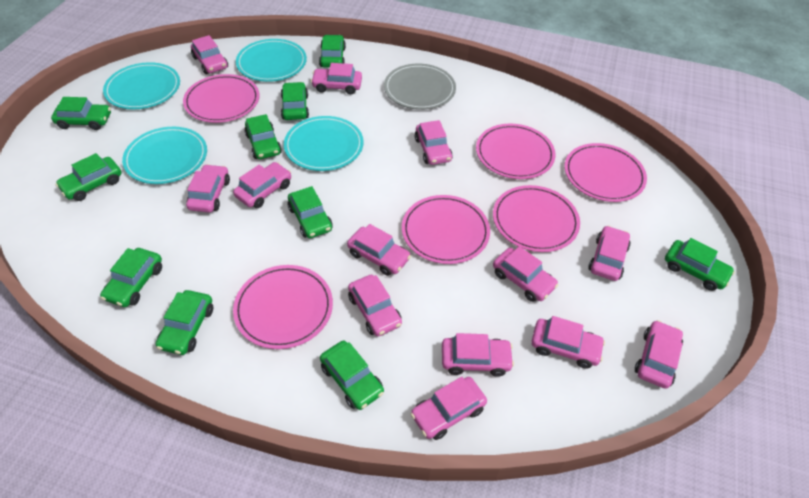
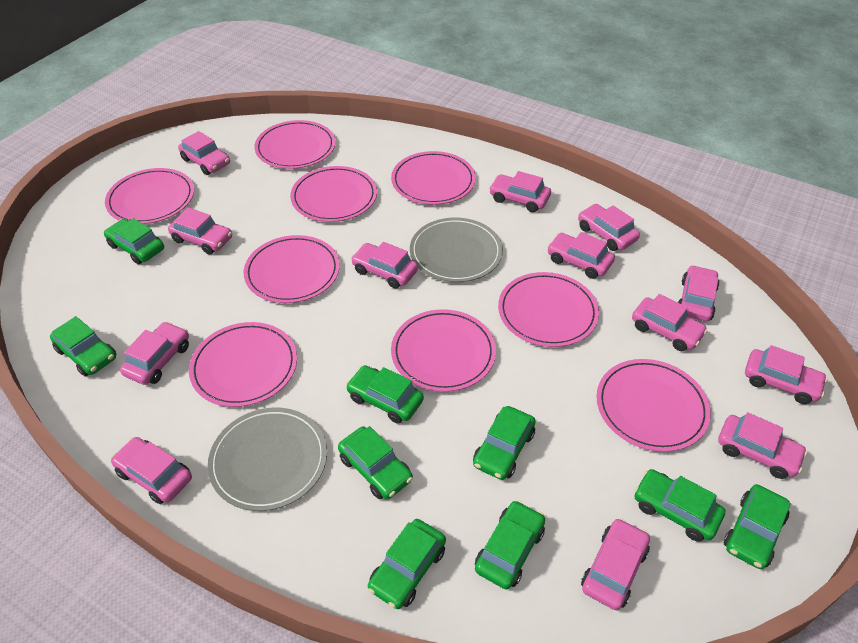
green car: [51,97,111,130] [55,153,122,201] [100,248,162,307] [156,290,213,355] [244,114,282,159] [281,82,309,120] [288,186,333,238] [319,35,346,68] [320,341,384,410] [665,238,735,291] = 10 -> [50,316,116,377] [104,218,164,264] [338,426,413,499] [346,365,424,423] [368,519,446,609] [473,406,536,480] [475,500,545,590] [634,469,725,542] [724,484,791,569] = 9
grey plate: [384,64,456,110] = 1 -> [208,407,327,511] [410,218,503,282] = 2
pink plate: [183,74,260,123] [233,265,333,349] [402,195,490,264] [476,124,555,179] [493,185,580,252] [565,143,647,202] = 6 -> [105,168,194,224] [189,322,297,407] [244,235,340,303] [254,120,336,169] [290,166,377,222] [391,151,476,205] [391,309,496,392] [498,272,599,347] [596,359,711,452] = 9
turquoise plate: [103,62,180,109] [122,127,207,184] [236,39,307,82] [284,116,364,171] = 4 -> none = 0

